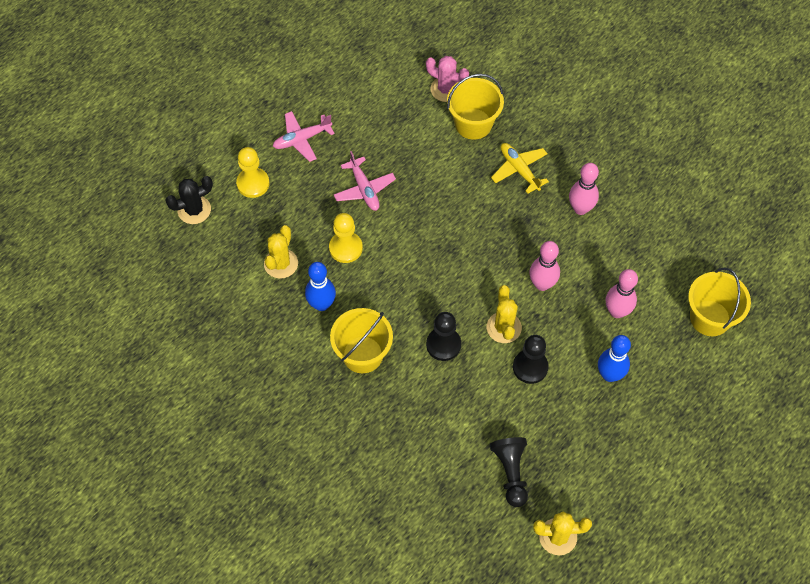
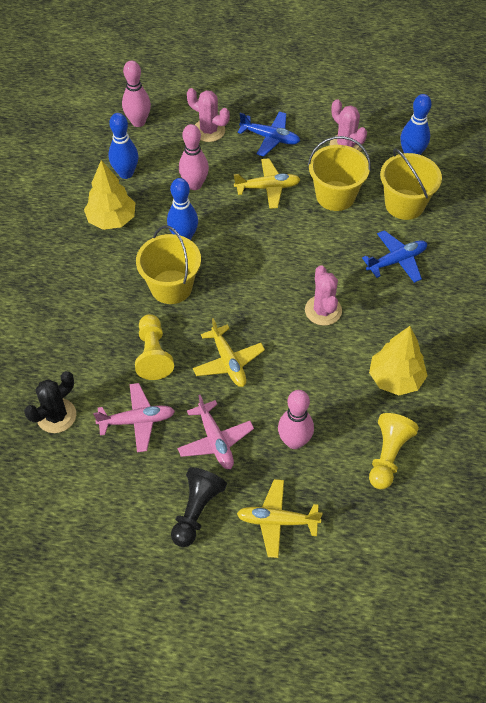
black pawn: [426,312,461,361] [490,437,528,507] [513,335,549,384] = 3 -> [171,467,227,547] = 1
blue bowling pin: [305,262,336,311] [598,335,631,382] = 2 -> [108,113,138,179] [167,178,198,240] [400,94,432,155] = 3
blue plane: none = 0 -> [237,112,300,156] [362,230,427,283] = 2
pink cactus: [426,56,469,102] = 1 -> [187,88,230,142] [305,265,342,326] [330,99,367,151] = 3
yellow cactus: [264,225,298,279] [487,285,522,343] [533,511,592,555] = 3 -> none = 0
yellow plane: [491,143,549,194] = 1 -> [193,318,265,387] [234,158,301,209] [237,479,323,558] = 3
yellow tree: none = 0 -> [84,160,135,230] [369,326,428,395] = 2

